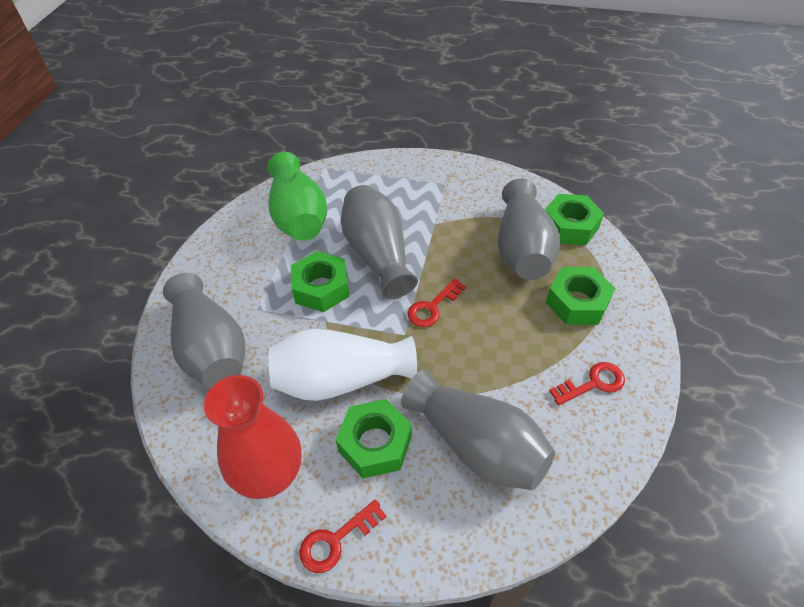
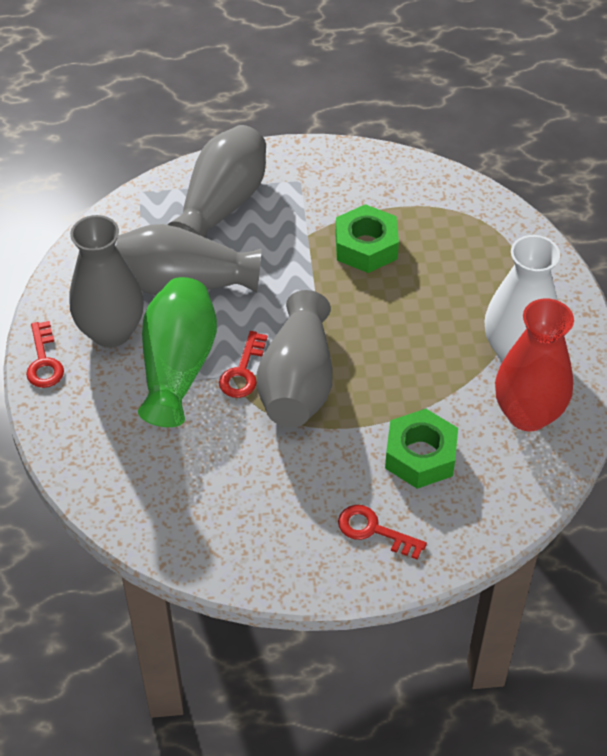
green nut: [291,251,349,312] [336,399,412,478] [545,194,604,245] [546,267,615,325] = 4 -> [336,204,399,273] [385,409,458,489] = 2

